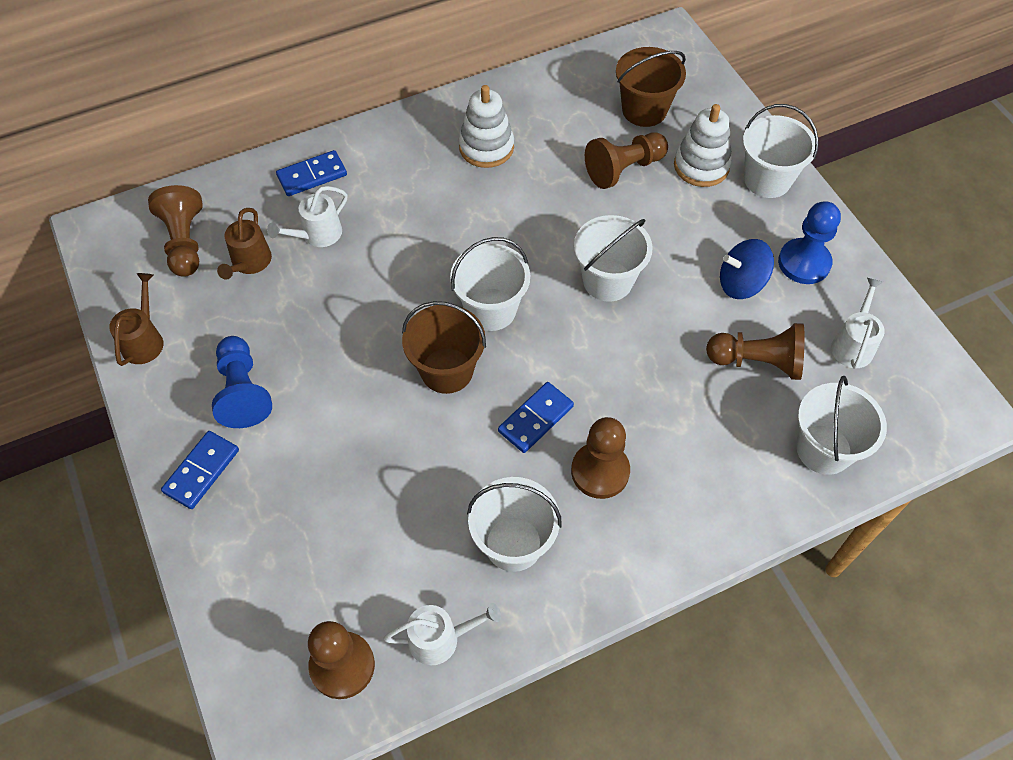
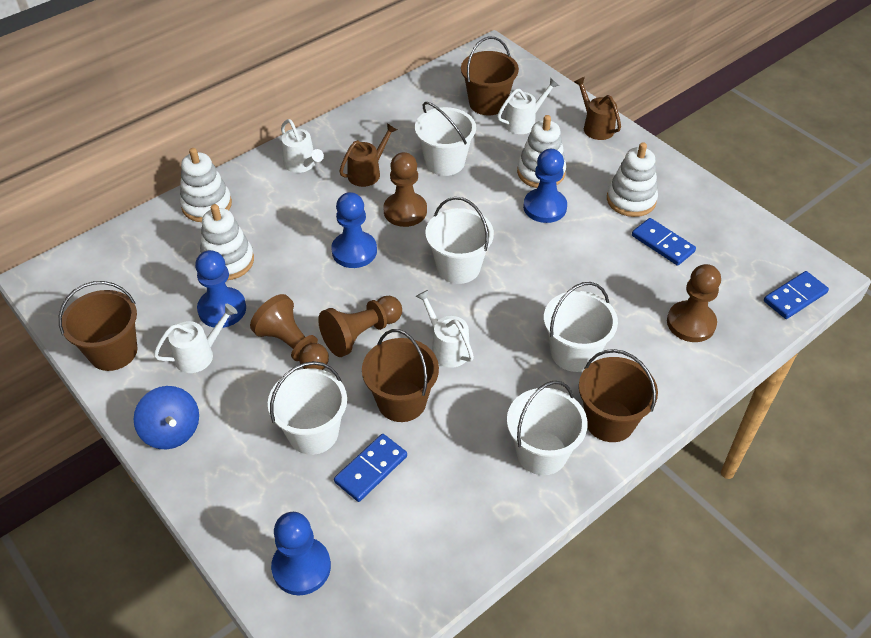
blue pawn: [212,336,272,428] [778,201,841,284] = 2 -> [195,250,246,328] [271,512,331,595] [331,192,377,268] [523,149,567,223] = 4
brown bucket: [402,301,486,394] [616,47,686,127] = 2 -> [59,281,138,371] [362,329,439,422] [461,37,519,115] [579,349,658,442] = 4
brown pawn: [148,185,203,277] [308,621,375,699] [571,417,630,499] [585,132,668,189] [706,323,805,380] = 5 -> [250,294,329,370] [318,296,402,357] [384,152,427,227] [667,264,721,342] = 4
white stacking toy: [459,85,514,168] [674,104,732,187] = 2 -> [180,148,232,222] [200,204,254,280] [517,115,566,188] [607,142,658,217] = 4
white watering can: [267,186,347,247] [384,603,501,665] [831,278,885,369] = 3 -> [154,304,238,373] [281,119,324,173] [416,290,474,368] [497,78,559,134] = 4

